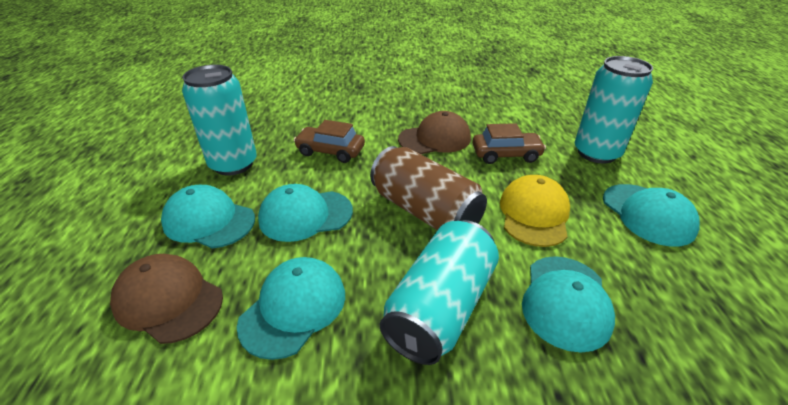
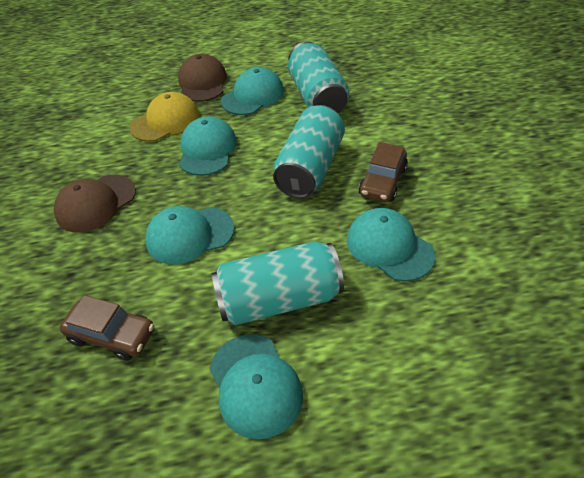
brown can: [370,146,487,230] = 1 -> none = 0

